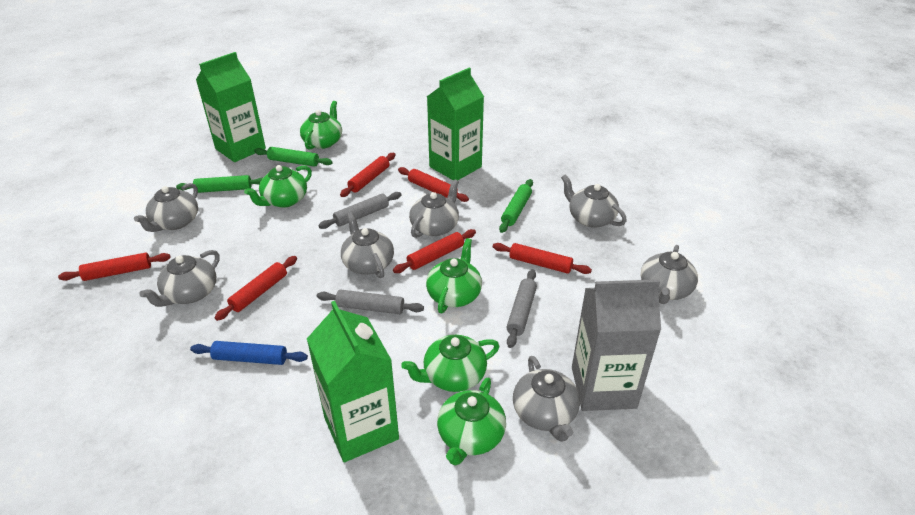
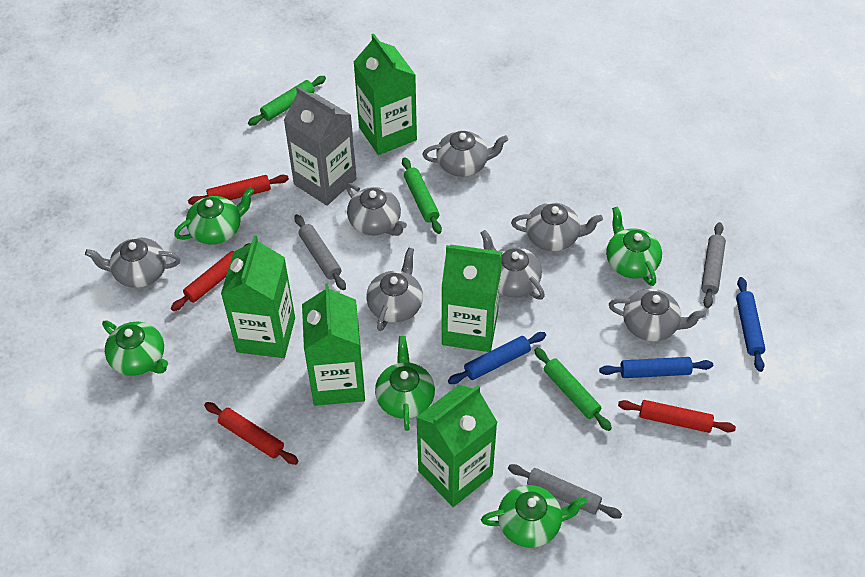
blue rolling pin: [190,341,308,365] = 1 -> [448,332,546,384] [599,357,713,378] [736,277,765,372] = 3
green carton: [196,52,266,162] [307,301,399,462] [427,68,484,181] = 3 -> [221,235,295,358] [302,283,365,406] [354,34,417,155] [416,385,497,507] [442,245,502,352] = 5
red rolling pin: [58,253,171,281] [214,256,297,321] [340,153,395,197] [393,229,476,273] [398,167,469,202] [493,243,592,274] = 6 -> [171,243,250,311] [188,175,289,205] [204,402,299,465] [618,400,736,433] = 4

